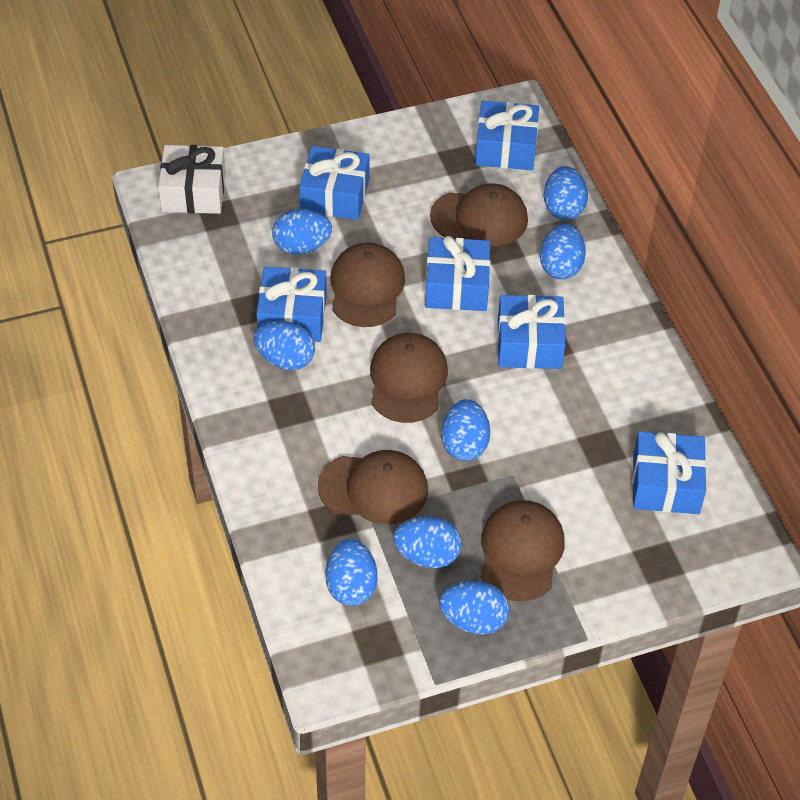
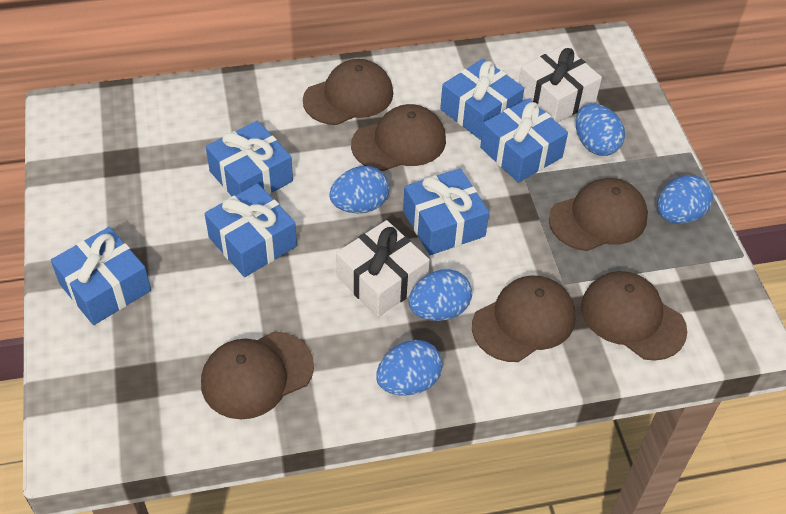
blue egg: [254,321,315,371] [272,209,332,255] [326,539,378,606] [393,517,461,568] [439,581,509,635] [441,399,490,461] [540,224,586,280] [544,166,588,220] = 8 -> [329,166,389,214] [376,340,443,396] [409,269,472,321] [576,104,625,156] [658,175,713,224] = 5
brown cap: [318,450,428,524] [330,242,405,327] [370,333,448,423] [430,183,528,246] [480,500,565,601] = 5 -> [201,332,314,419] [303,59,393,125] [351,104,446,171] [472,275,576,362] [549,178,648,251] [581,271,687,361] = 6
white gift: [158,145,226,214] = 1 -> [336,220,430,317] [519,45,602,123] = 2

